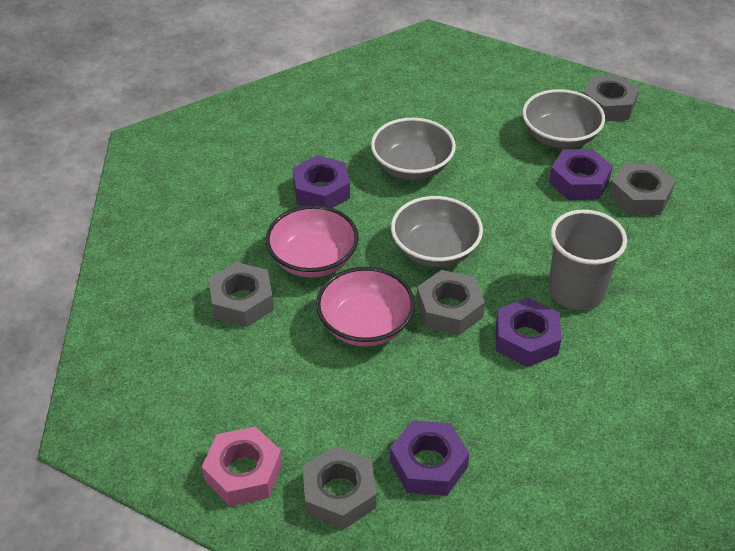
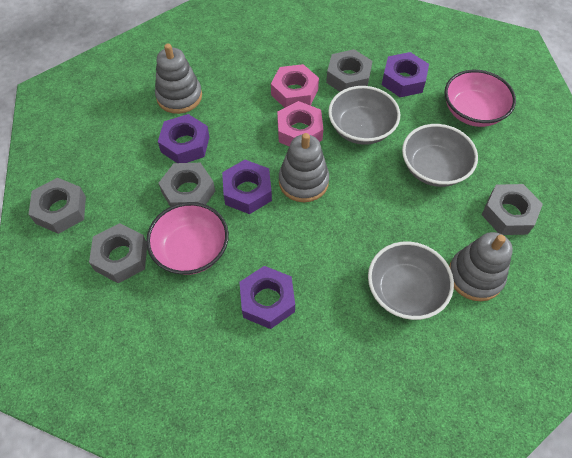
grey cup: [548,210,627,310] = 1 -> none = 0
grey stacking toy: none = 0 -> [155,43,202,114] [279,133,329,202] [449,232,513,301] = 3
pink nut: [202,426,282,506] = 1 -> [271,64,319,108] [277,101,323,147] = 2

